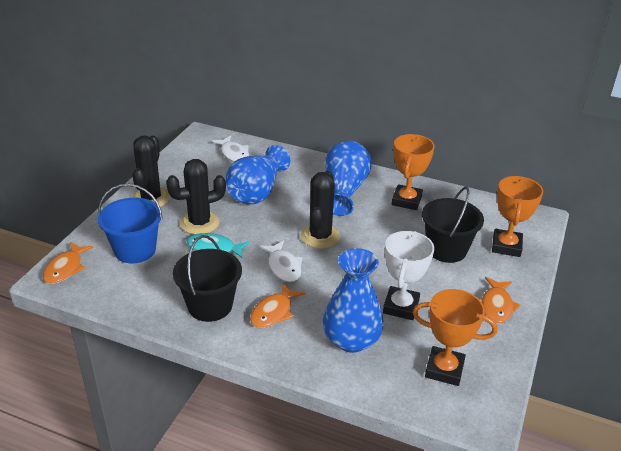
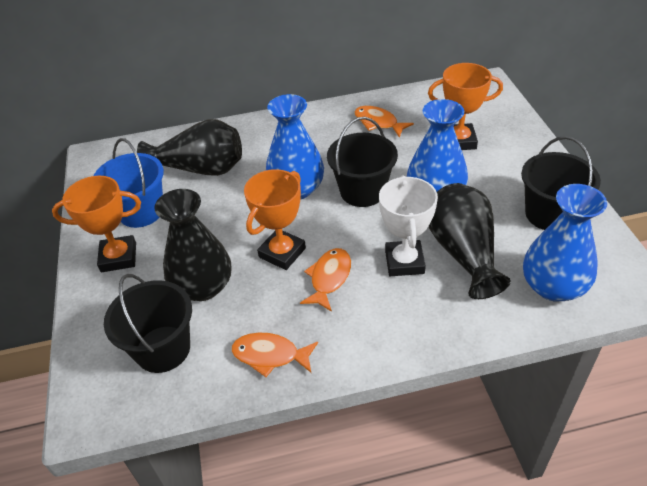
black bucket: [173,235,242,322] [422,187,484,263] = 2 -> [104,274,192,373] [327,117,398,207] [521,136,601,230] = 3
black cactus: [132,136,170,207] [166,159,226,235] [300,171,340,249] = 3 -> none = 0
black vase: none = 0 -> [137,119,242,176] [154,189,231,301] [429,183,511,299] = 3
turquoise fish: [187,233,250,258] = 1 -> none = 0
white fish: [212,136,250,162] [260,240,303,282] = 2 -> none = 0

